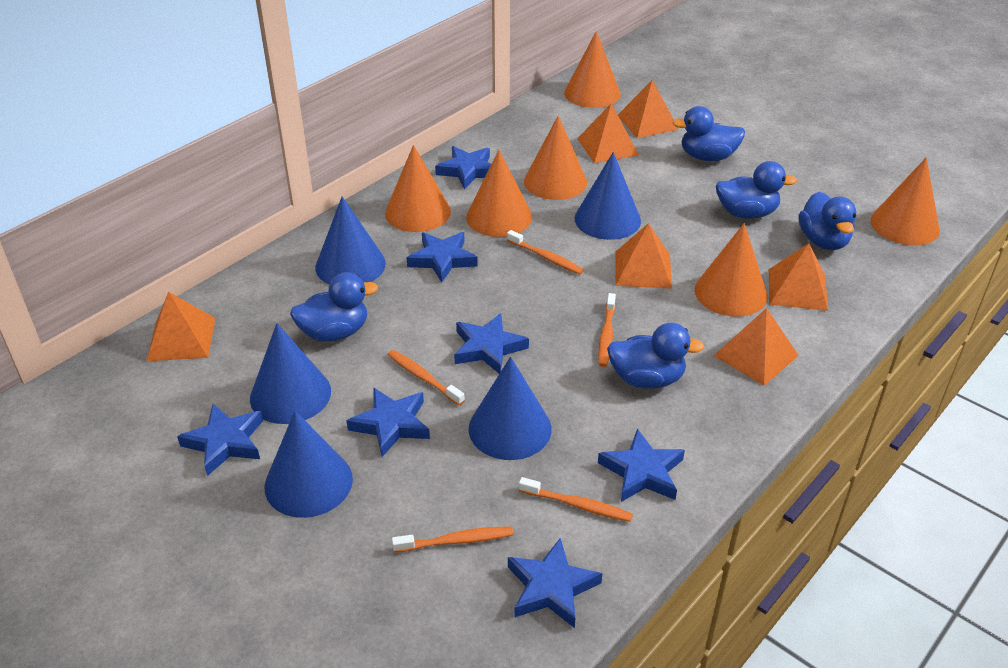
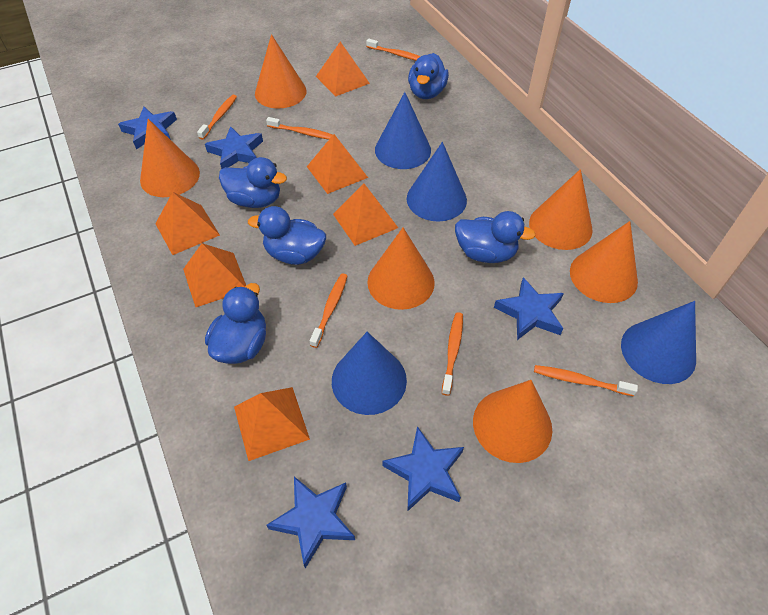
blue cone: [250,323,331,424] [265,411,353,518] [315,196,386,285] [469,357,552,460] [575,152,641,240] = 5 -> [332,332,407,415] [375,92,431,169] [407,142,467,222] [621,301,696,384] = 4
blue star: [177,404,263,476] [346,388,430,457] [407,232,478,283] [435,146,491,189] [454,313,529,374] [508,537,603,628] [598,429,685,502] = 7 -> [118,107,177,149] [205,126,263,169] [266,476,355,569] [382,426,464,512] [494,277,564,340] = 5
orange toothbrush: [388,350,465,405] [392,527,513,552] [507,230,584,274] [519,477,633,522] [598,293,616,367] = 5 -> [197,95,237,140] [266,117,333,140] [310,274,347,348] [366,38,421,61] [442,312,463,396] [534,365,638,396] = 6

